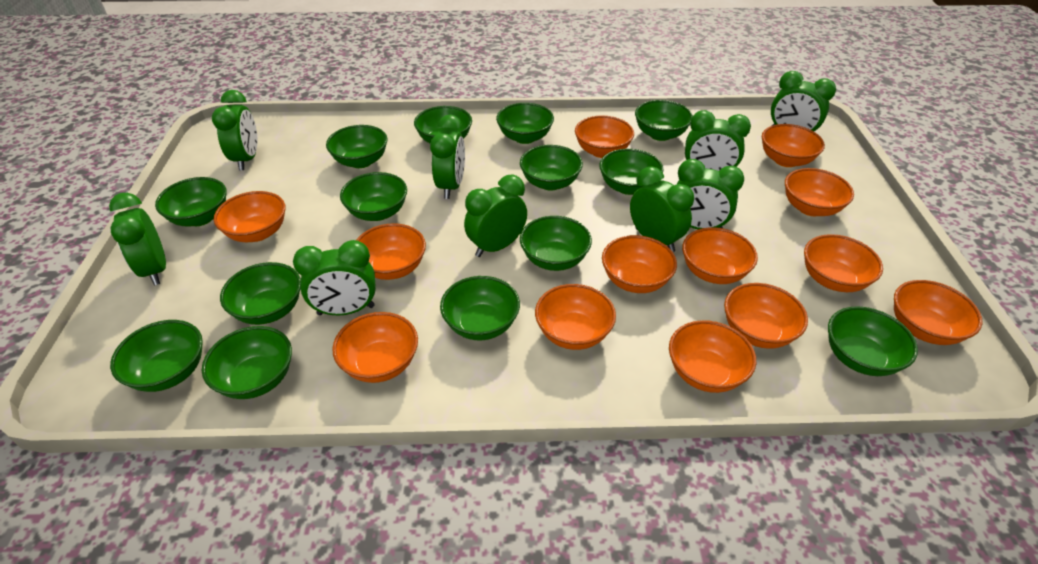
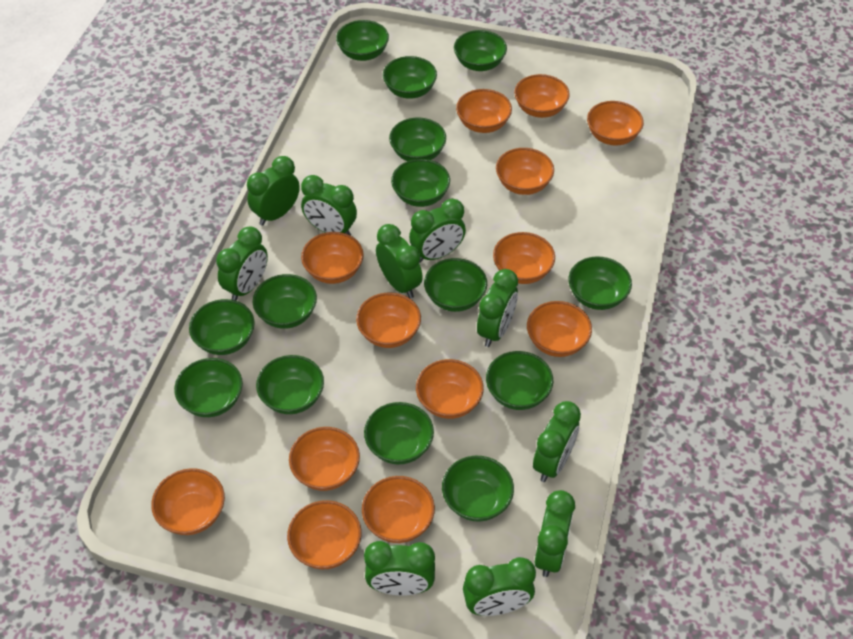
green clock: [109,193,166,286] [212,90,257,170] [293,240,376,315] [430,115,465,199] [464,175,527,257] [630,166,694,252] [676,159,744,229] [685,110,751,171] [771,71,836,131] = 9 -> [216,226,268,301] [247,156,300,226] [301,175,357,236] [364,541,435,596] [376,224,423,298] [409,199,466,263] [463,557,536,616] [477,269,518,347] [533,401,581,482] [534,490,575,577] = 10

